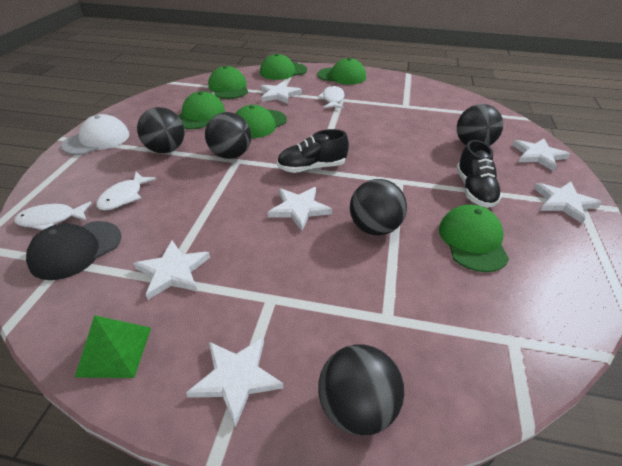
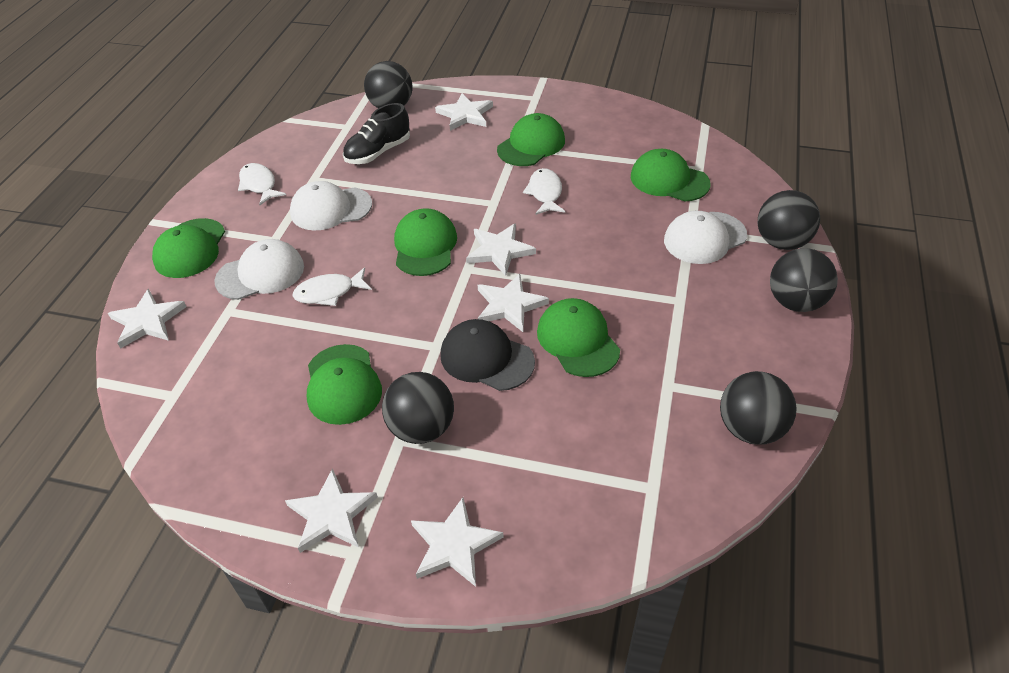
black shoe: [277,129,349,173] [456,140,502,208] = 2 -> [343,103,410,164] = 1
green pyramid: [75,315,151,378] = 1 -> none = 0
white cap: [61,114,129,155] = 1 -> [214,239,304,300] [290,181,372,231] [664,211,747,264] = 3

